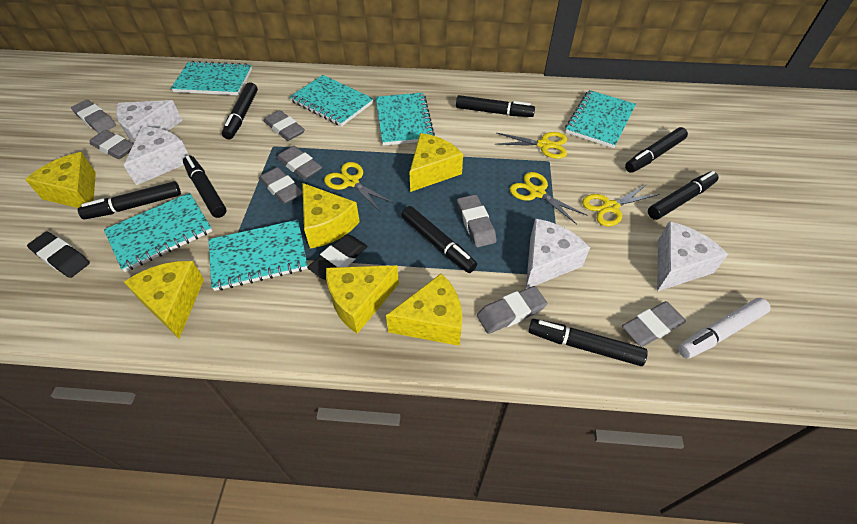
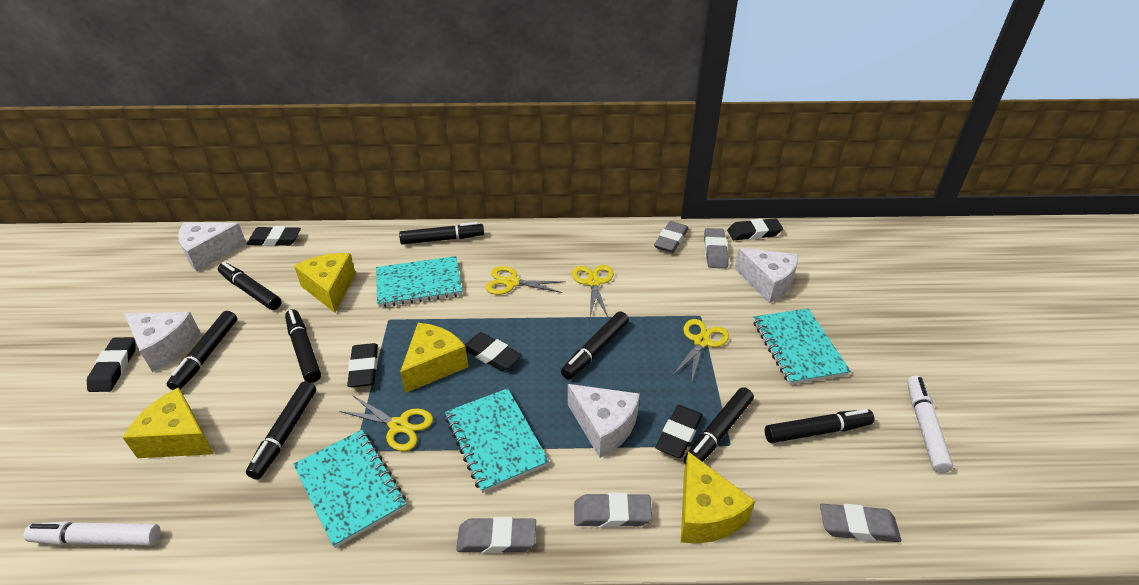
black eraser: [27,232,90,278] [307,235,368,280] = 2 -> [87,337,136,392] [247,226,301,246] [347,343,378,387] [465,332,522,371] [655,405,703,458] [727,218,783,240] = 6
grey eraser: [71,100,116,133] [90,130,133,159] [259,167,303,204] [264,110,305,141] [277,146,322,180] [457,195,497,247] [477,286,547,334] [622,301,686,347] = 8 -> [456,517,536,553] [574,493,652,528] [654,221,689,253] [704,228,729,268] [820,504,901,542] = 5
turquoise notebook: [104,193,212,272] [171,61,252,95] [209,220,308,291] [290,75,374,127] [376,93,435,146] [565,90,636,148] = 6 -> [293,430,407,548] [376,256,462,307] [445,388,549,493] [753,308,851,385] = 4
white marker: [678,298,771,359] = 1 -> [24,521,161,546] [907,376,953,473] = 2
yellow cheese: [25,152,96,208] [124,261,204,339] [302,183,360,249] [326,265,399,334] [386,273,462,346] [409,133,463,192] = 6 -> [123,387,214,458] [294,253,356,313] [400,323,468,393] [681,452,755,544] = 4

